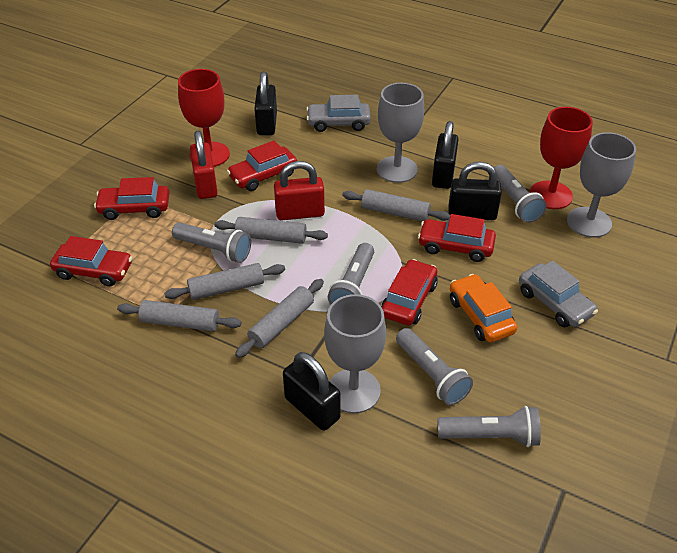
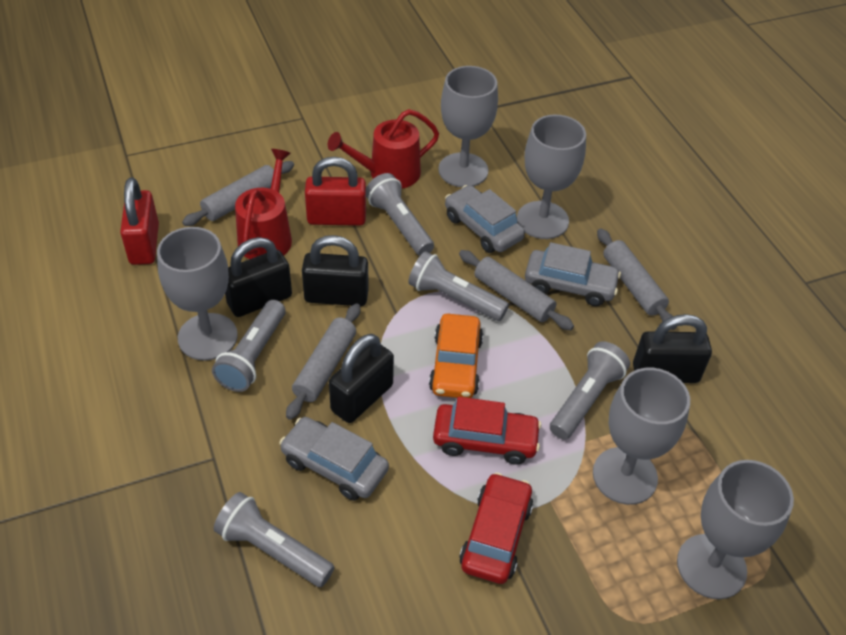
grey car: [306,95,371,132] [519,260,598,327] = 2 -> [279,417,389,501] [445,185,525,253] [525,242,621,306] = 3
grey goblet: [324,294,386,413] [377,83,424,183] [567,132,636,238] = 3 -> [157,227,238,361] [438,66,498,187] [517,115,586,239] [593,368,690,505] [677,460,794,599] = 5
grey rolling pin: [117,300,241,332] [164,263,285,300] [214,217,328,244] [235,279,324,358] [342,189,450,221] = 5 -> [182,161,294,226] [286,303,360,420] [459,250,574,330] [597,228,677,330] = 4
red car: [50,236,133,287] [94,177,169,220] [227,140,297,191] [381,259,438,325] [418,214,496,262] = 5 -> [433,397,541,465] [459,472,533,584] = 2
red goblet: [178,69,230,167] [530,107,593,209] = 2 -> none = 0
red watering can: none = 0 -> [235,149,292,259] [328,109,439,189] = 2

